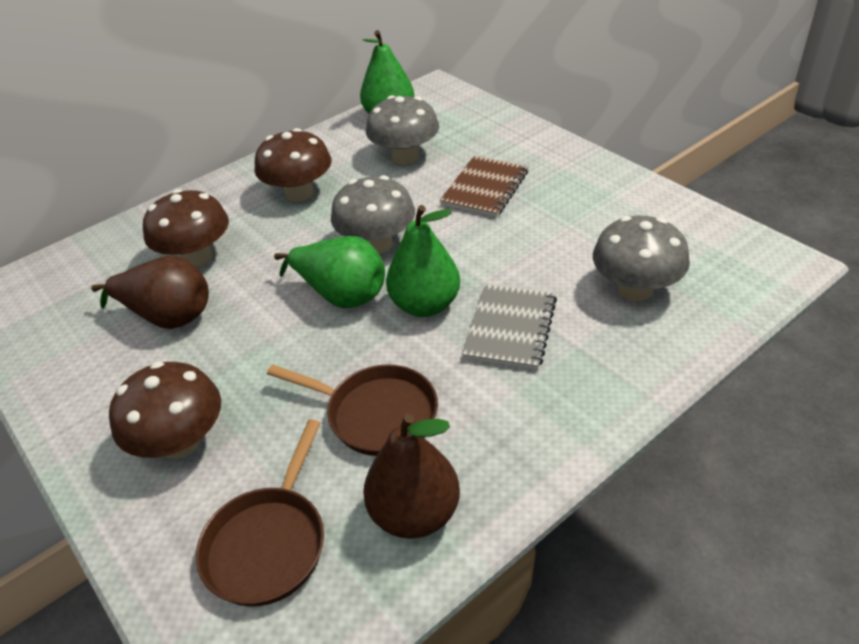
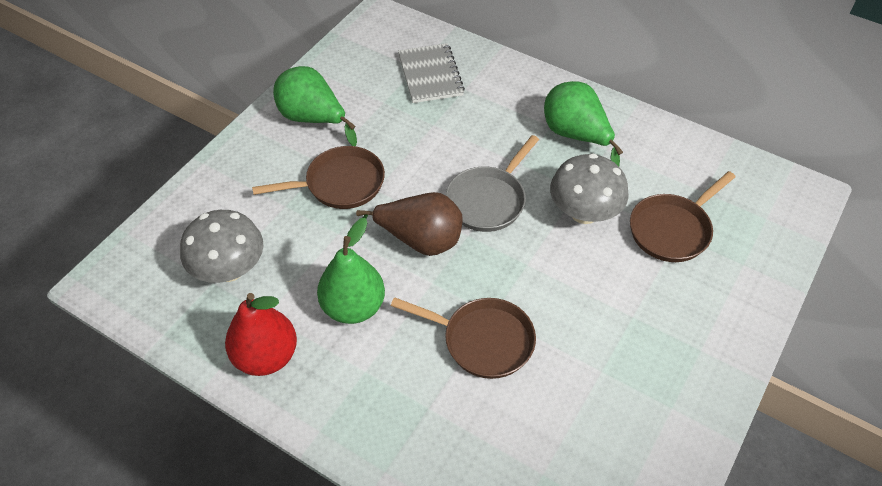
brown mushroom: [109,361,221,459] [143,189,229,267] [255,128,331,202] = 3 -> none = 0
brown notebook: [440,155,528,217] = 1 -> none = 0
brown pan: [196,419,324,607] [267,364,438,456] = 2 -> [252,146,385,209] [391,297,536,379] [630,171,735,262] = 3
brown pear: [91,256,209,329] [363,414,460,539] = 2 -> [356,192,463,256] = 1
grey mushroom: [331,175,415,254] [366,95,439,165] [593,216,690,301] = 3 -> [180,210,263,283] [550,153,629,224] = 2
grey pan: none = 0 -> [446,135,539,232] = 1
red pear: none = 0 -> [225,293,297,376] = 1

